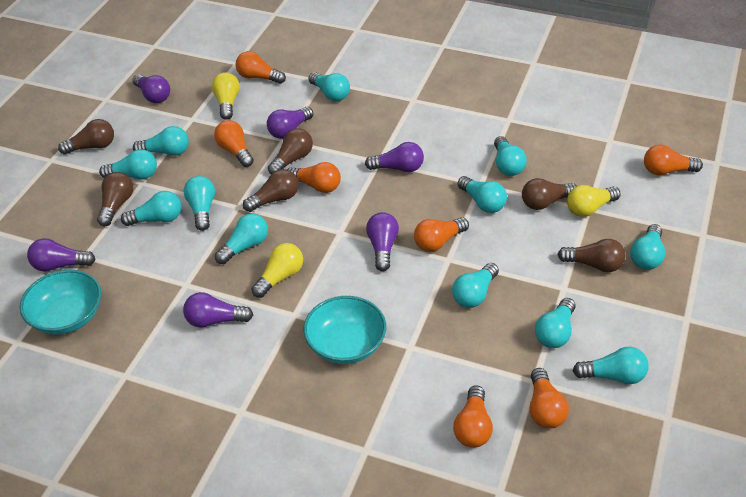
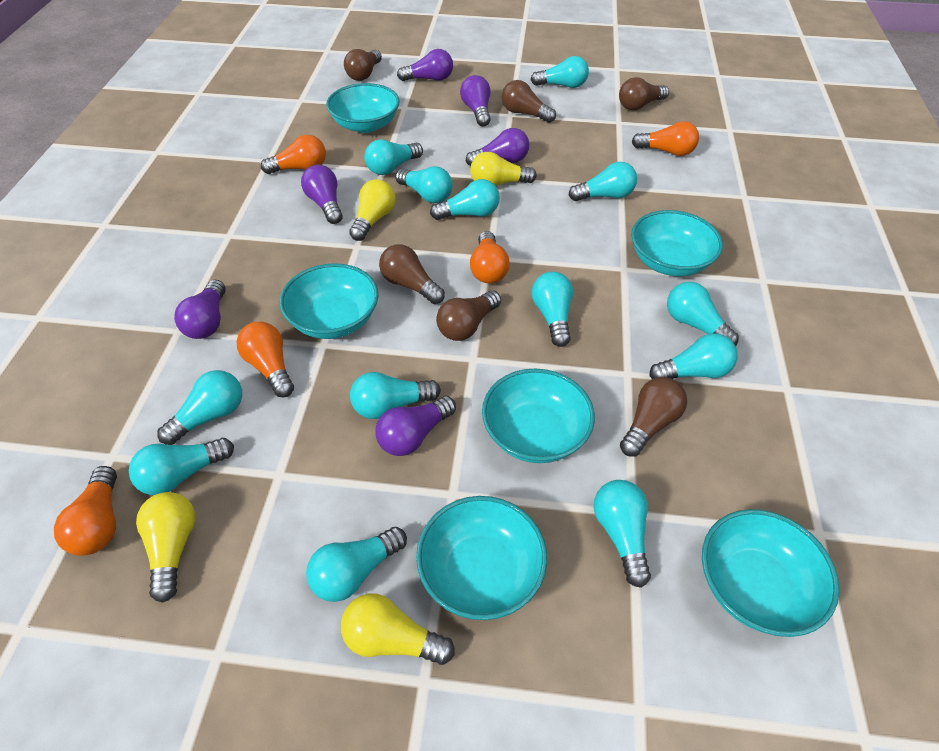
orange light bulb: [214,120,254,167] [236,51,286,84] [287,162,341,193] [414,217,469,252] [453,386,493,448] [530,368,569,428] [644,144,703,175] = 7 -> [54,466,117,556] [236,322,294,397] [261,135,326,174] [470,231,510,283] [632,121,699,156] = 5
turquoise bowl: [20,270,101,335] [303,296,386,364] = 2 -> [279,263,378,339] [326,83,400,133] [416,496,547,620] [482,369,595,463] [631,210,723,277] [702,509,840,637] = 6
turquoise light bulb: [99,149,157,180] [121,191,181,226] [133,126,189,156] [184,176,215,231] [215,214,268,264] [308,72,350,101] [452,263,499,308] [457,176,507,213] [494,136,527,176] [535,298,575,348] [573,347,649,384] [630,224,665,269] = 12 -> [129,438,234,495] [157,370,242,445] [306,527,407,602] [350,372,441,419] [364,139,423,175] [395,166,453,203] [430,179,500,220] [531,56,589,88] [532,272,573,347] [569,162,637,201] [593,480,651,588] [650,333,738,379] [667,282,739,346] = 13
yellow light bulb: [212,72,240,120] [251,243,303,298] [567,185,621,217] = 3 -> [136,492,195,603] [341,593,455,665] [349,179,396,241] [470,152,537,186] = 4

